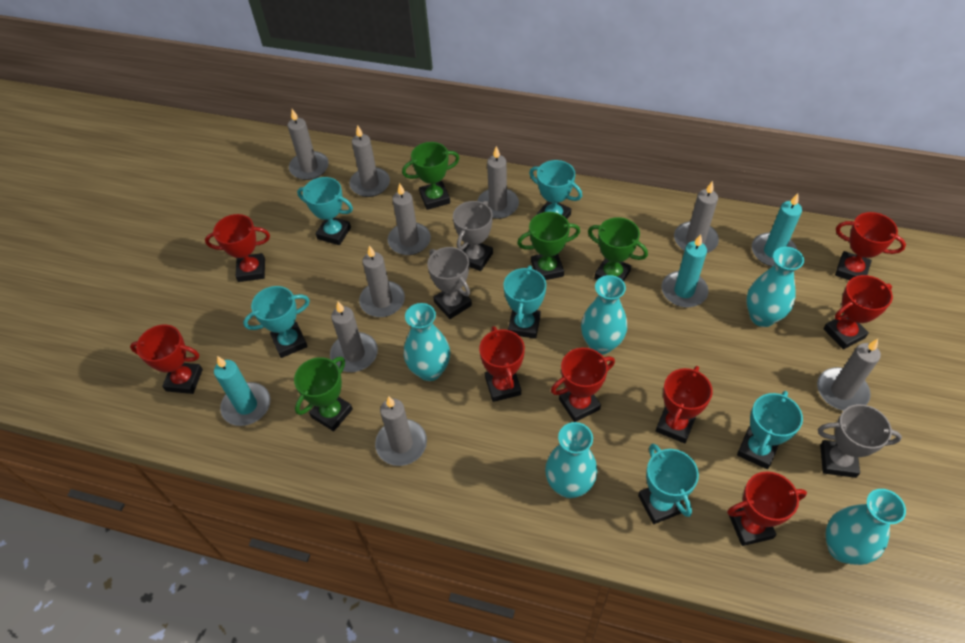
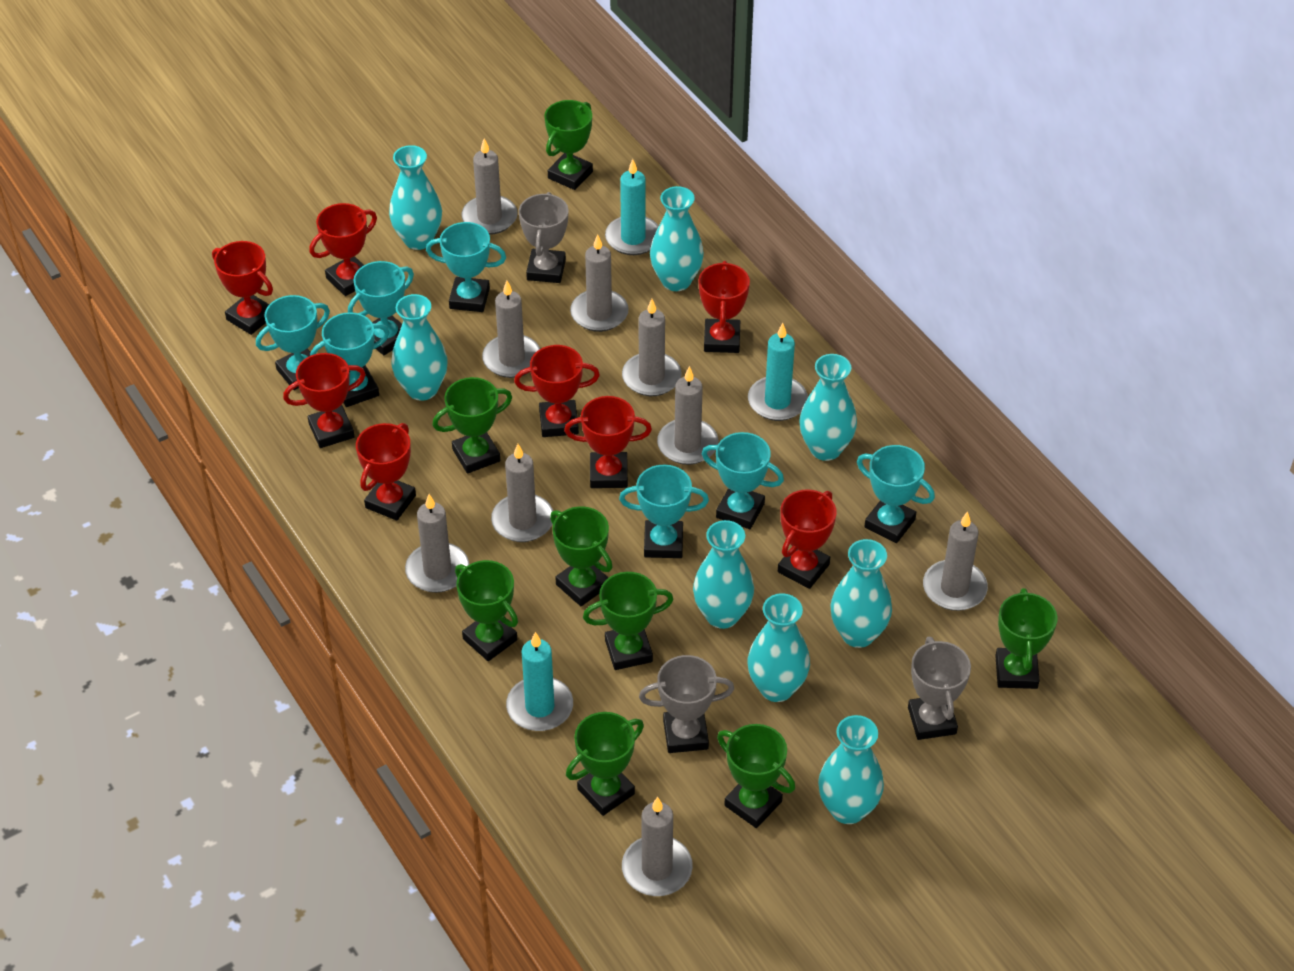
green trophy: [294,357,353,431] [402,142,460,210] [517,212,580,280] [588,217,648,282] = 4 -> [432,377,512,474] [455,560,518,661] [545,100,593,190] [550,506,613,606] [566,712,644,816] [583,572,673,670] [717,724,795,828] [995,588,1058,689] = 8
turquoise trophy: [243,286,310,358] [297,177,353,245] [503,265,546,339] [529,160,582,219] [638,444,699,524] [737,391,803,469] = 6 -> [256,295,330,390] [310,312,390,407] [348,261,414,355] [426,222,506,312] [619,465,709,558] [702,432,784,529] [857,445,935,543] = 7
turquoise vase: [404,303,450,381] [545,422,597,498] [581,275,627,355] [746,247,804,327] [826,489,906,565] = 5 -> [389,145,442,250] [391,294,448,401] [650,186,704,291] [693,520,754,629] [747,593,810,702] [799,354,857,461] [818,715,884,824] [830,539,892,648] = 8

